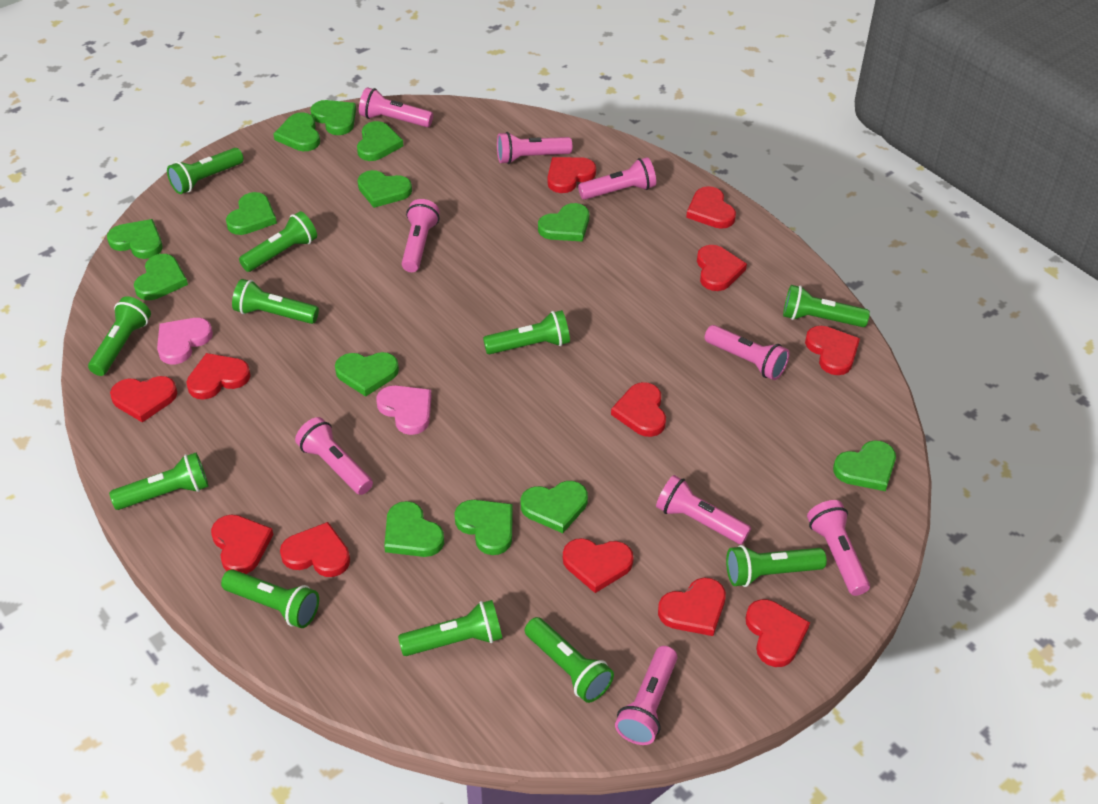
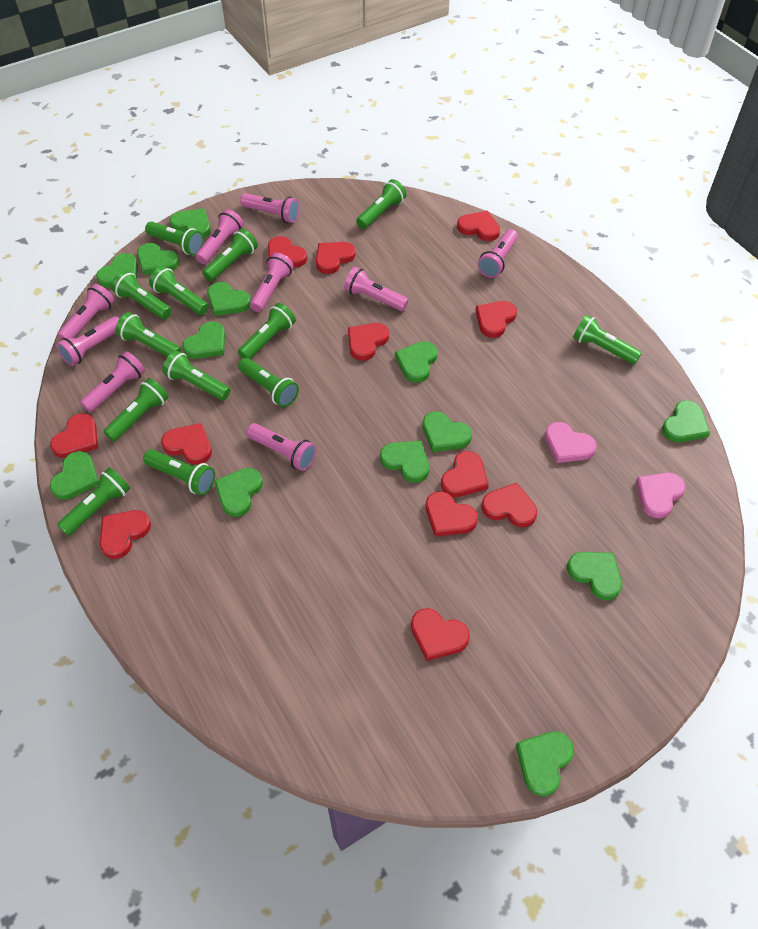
green flashlight: [88,296,151,376] [109,453,209,510] [167,148,244,194] [221,569,319,628] [232,279,319,324] [239,211,317,272] [398,600,502,656] [483,310,570,354] [525,617,614,703] [726,545,827,587] [783,285,870,327] = 11 -> [57,467,130,536] [103,378,169,441] [111,270,172,319] [115,312,181,357] [143,449,215,495] [145,221,204,255] [149,266,209,315] [162,351,230,400] [202,228,258,282] [238,303,296,359] [238,358,299,407] [356,179,407,229] [573,315,642,365] = 13

